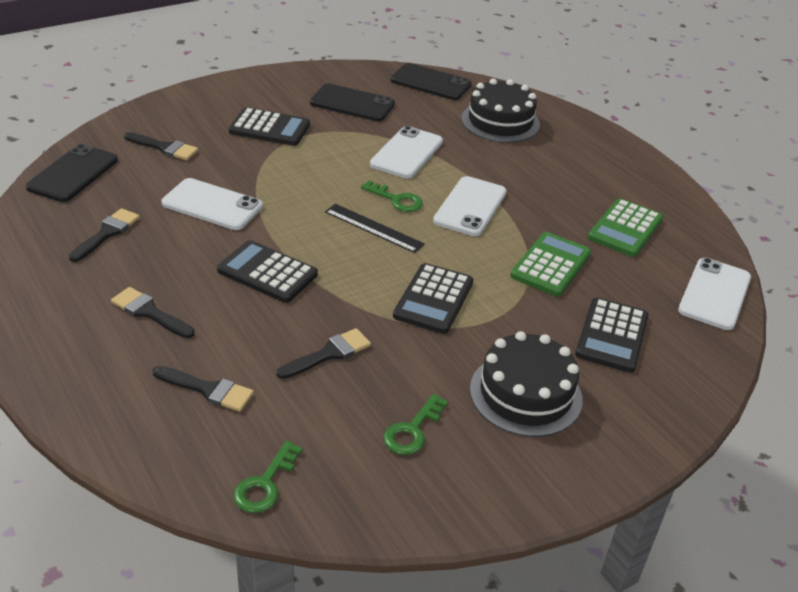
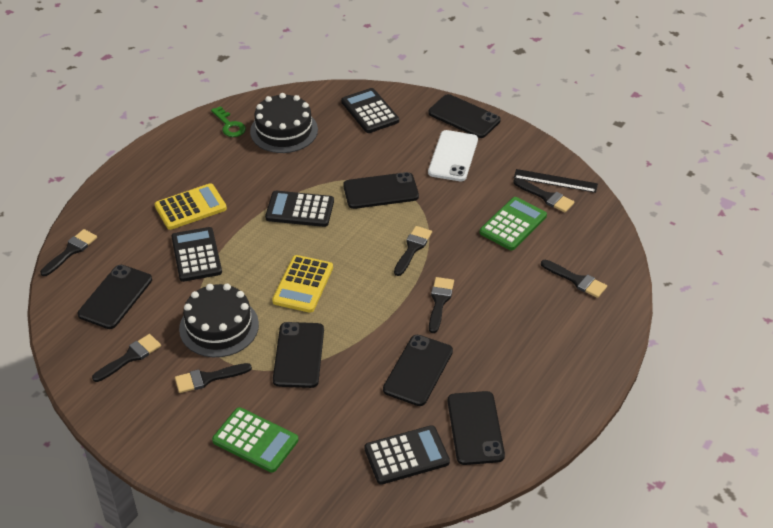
black brush: [69,208,140,262] [111,287,195,338] [124,132,198,160] [152,366,254,412] [276,328,371,379] = 5 -> [40,229,97,276] [92,334,161,382] [175,363,252,393] [394,226,432,276] [429,277,454,333] [513,178,574,213] [541,260,607,298] = 7
black phone: [26,144,118,202] [310,84,395,121] [391,63,472,100] = 3 -> [78,265,152,329] [273,322,324,388] [343,172,419,209] [383,335,453,406] [428,94,501,138] [448,391,505,465] = 6
green key: [233,440,302,513] [361,180,423,212] [383,394,448,455] = 3 -> [211,106,246,137] = 1
white phone: [162,178,263,230] [370,126,443,178] [433,176,507,236] [678,258,751,330] = 4 -> [428,130,478,181] = 1
yellow calculator: none = 0 -> [155,183,227,230] [272,255,333,313] = 2

